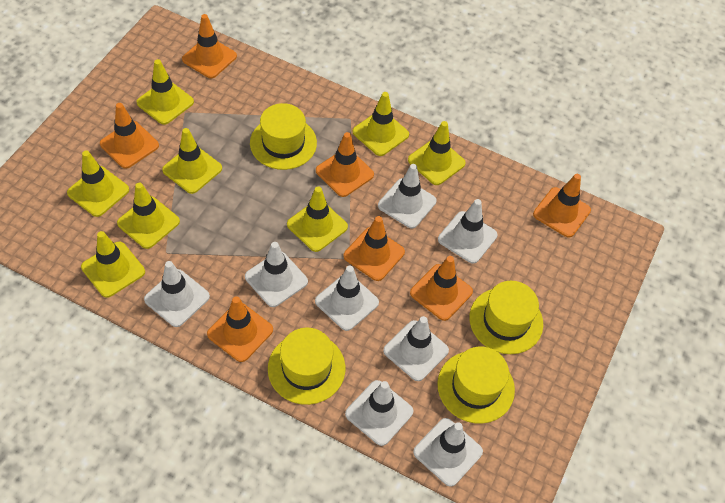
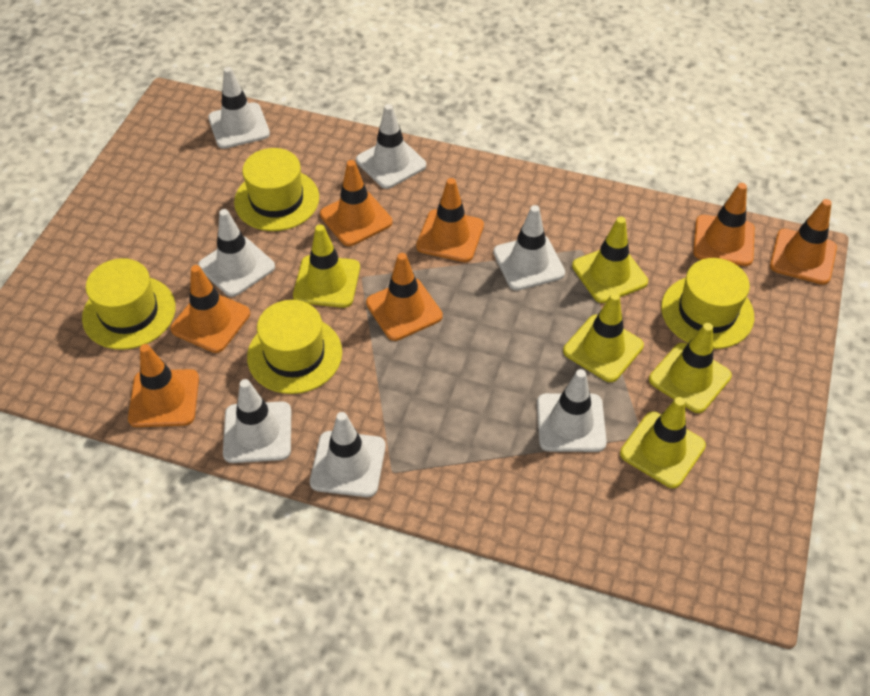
white traffic cone: [144,261,210,327] [245,242,308,307] [315,266,379,331] [345,380,414,446] [378,164,437,229] [383,316,449,381] [413,418,483,487] [438,199,498,264] = 8 -> [198,209,275,297] [208,67,270,149] [223,379,291,463] [310,412,386,497] [356,104,426,189] [493,205,565,291] [537,369,607,452] = 7
yellow traffic cone: [67,150,129,217] [81,231,145,298] [117,183,180,249] [136,59,194,125] [162,128,222,194] [287,186,348,252] [352,92,409,156] [408,121,466,185] = 8 -> [293,224,360,308] [563,293,644,382] [572,217,648,303] [620,397,706,488] [649,323,732,413] = 5

